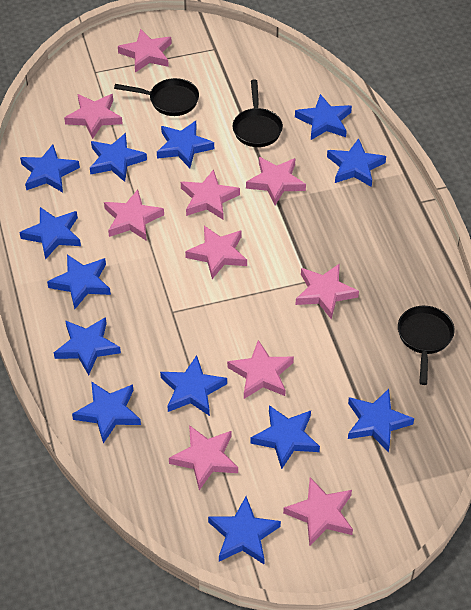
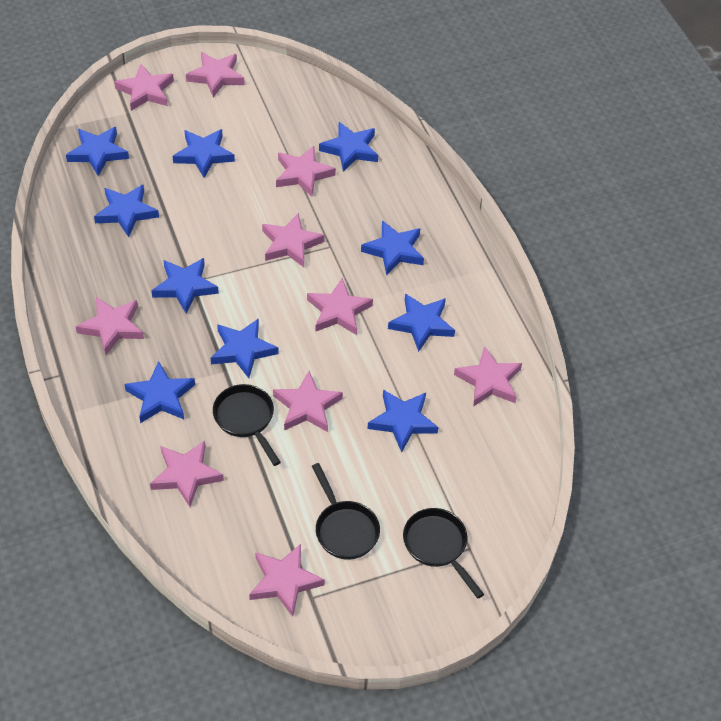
blue star: [19,207,81,260] [20,144,80,193] [47,254,111,309] [54,317,121,375] [72,381,141,443] [90,133,147,182] [157,121,214,168] [160,355,227,416] [208,497,281,564] [250,405,320,469] [295,94,352,140] [327,138,386,187] [348,389,414,453] = 13 -> [66,127,129,176] [94,185,159,237] [124,361,195,423] [151,258,219,314] [173,129,235,178] [211,318,279,378] [319,122,378,172] [361,220,424,276] [367,390,439,453] [388,294,455,352] = 10

